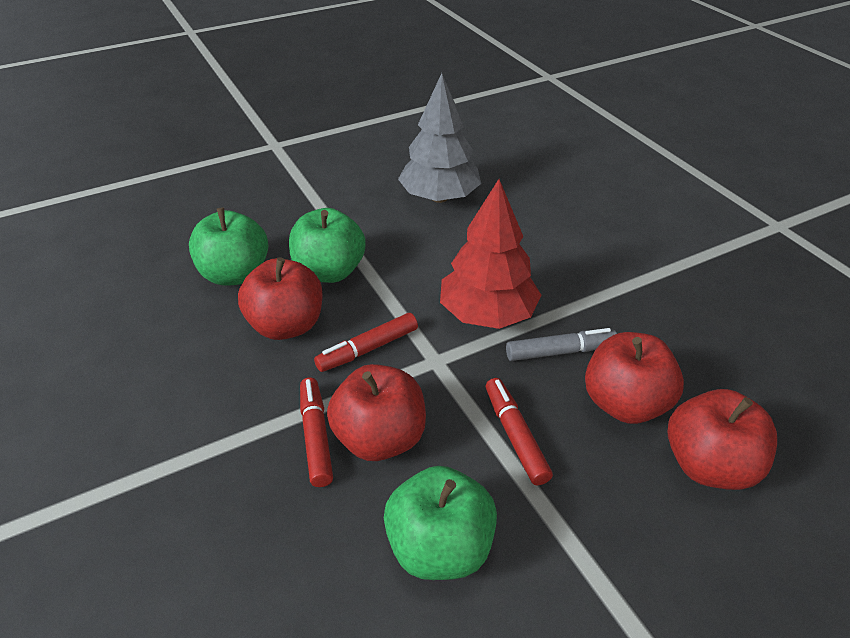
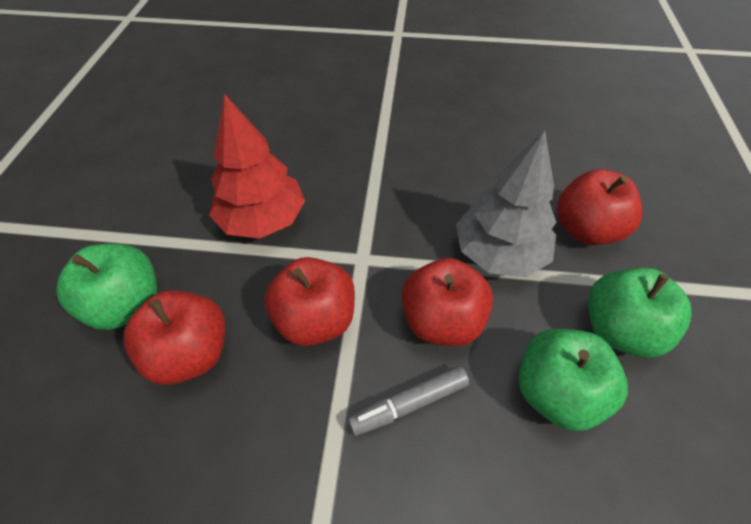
red marker: [300,378,333,487] [314,313,418,372] [486,378,553,486] = 3 -> none = 0

